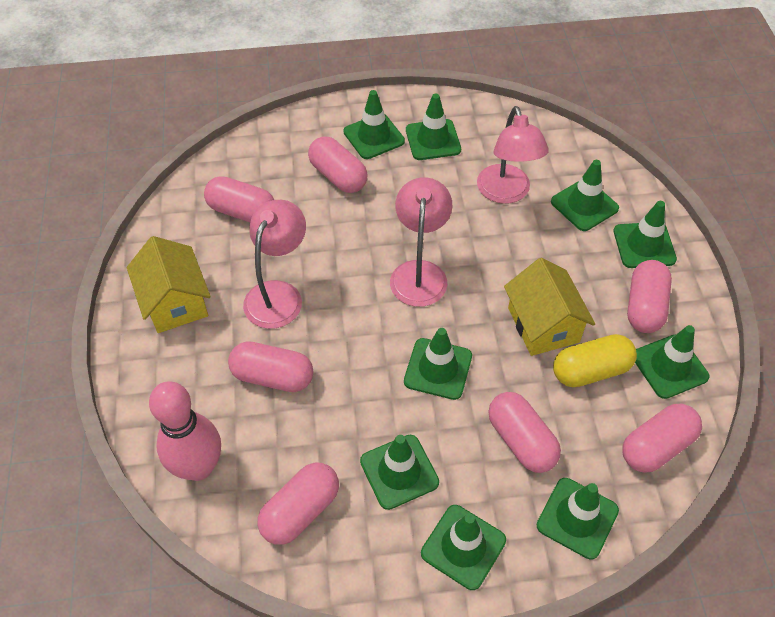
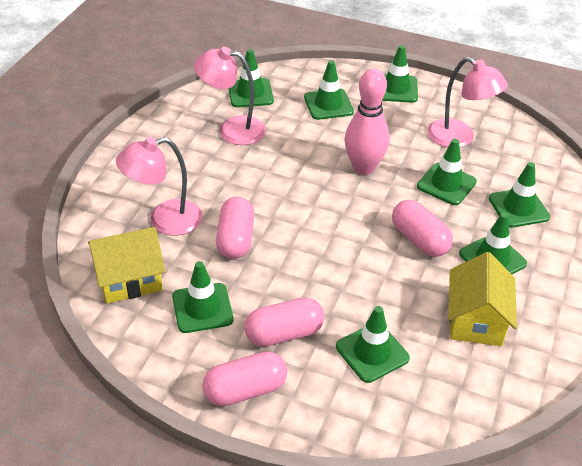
green traffic cone: [343,90,405,159] [360,435,439,510] [404,328,472,400] [406,94,461,160] [421,505,506,590] [537,478,619,559] [551,160,619,231] [614,201,677,268] [635,325,710,399] = 9 -> [172,261,233,333] [228,49,274,107] [304,60,354,120] [336,306,410,383] [382,45,418,103] [417,139,477,205] [459,212,527,274] [489,162,550,228] = 8
pink capsule: [204,176,274,222] [228,341,313,392] [258,462,339,545] [308,136,368,193] [488,392,561,473] [622,404,702,473] [627,260,672,333] = 7 -> [202,351,287,406] [216,197,254,259] [244,297,324,347] [392,200,453,257] = 4
yellow capsule: [553,334,637,387] = 1 -> none = 0

